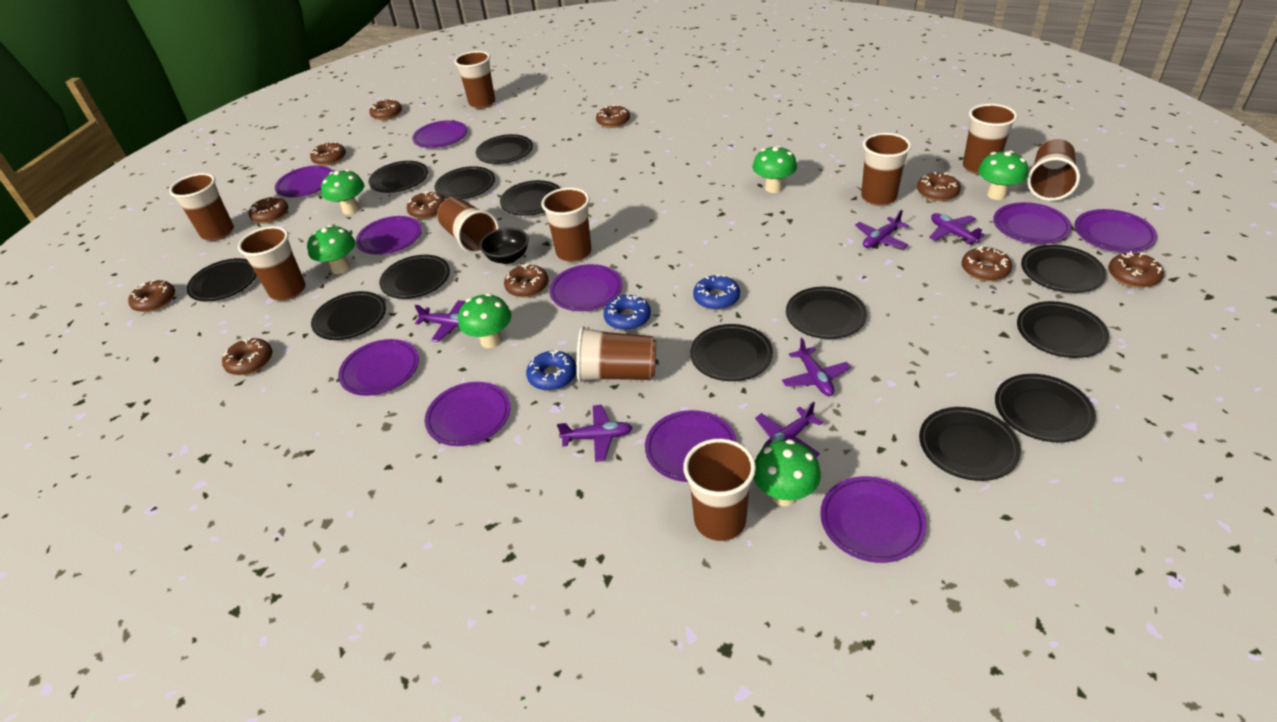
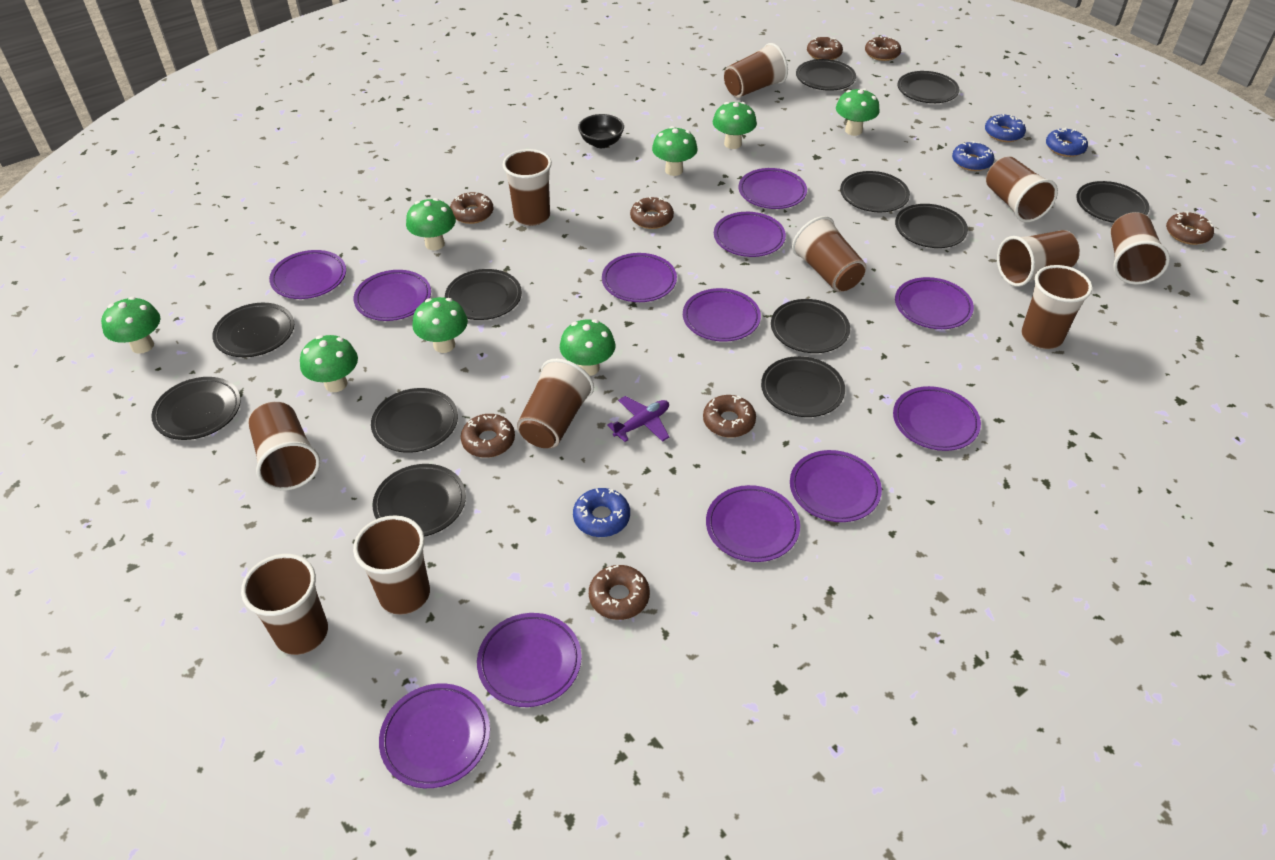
black plate: [186,258,257,301] [311,291,386,340] [369,161,428,193] [379,255,450,299] [434,166,495,199] [476,134,533,164] [500,180,560,216] [690,324,773,381] [786,287,867,339] [919,407,1021,481] [995,374,1096,442] [1017,301,1109,358] [1021,245,1106,293] = 13 -> [151,377,241,440] [212,303,294,357] [371,388,458,453] [372,464,466,537] [445,269,522,320] [761,356,845,417] [771,299,850,353] [796,59,856,91] [840,171,910,212] [895,204,968,248] [898,71,959,103] [1076,181,1149,223] = 12
blue donut: [526,350,577,391] [604,294,651,330] [693,274,740,310] = 3 -> [573,488,630,537] [952,141,994,171] [985,114,1026,142] [1046,127,1088,157] = 4
brown cup: [169,173,234,241] [238,226,306,301] [437,197,499,254] [454,51,495,109] [541,187,592,262] [576,326,656,382] [683,438,756,541] [861,133,911,206] [963,104,1018,175] [1027,139,1080,201] = 10 -> [241,554,328,655] [248,402,320,491] [353,515,430,615] [503,149,552,226] [517,359,594,448] [724,43,788,98] [792,216,866,292] [986,156,1058,222] [997,230,1080,287] [1021,265,1093,349] [1111,212,1170,285] = 11
brown donut: [128,280,175,312] [222,338,272,375] [249,196,288,224] [310,142,346,166] [369,99,402,120] [407,191,445,219] [504,264,549,297] [596,105,630,128] [917,172,961,201] [962,247,1012,281] [1108,251,1164,288] = 11 -> [450,192,493,224] [461,414,515,458] [589,565,650,620] [630,197,674,229] [703,395,756,438] [807,37,843,60] [865,36,901,61] [1166,211,1214,245] = 8
green mushroom: [307,225,355,274] [321,169,365,214] [458,293,511,348] [753,145,797,193] [753,439,821,506] [978,151,1028,200] = 6 -> [101,297,161,354] [300,335,358,392] [406,198,456,250] [412,297,468,353] [560,319,615,376] [652,126,698,176] [713,102,757,149] [836,88,880,136] = 8
purple plane: [415,300,465,342] [557,405,632,462] [755,401,823,457] [782,338,851,396] [855,210,909,248] [929,213,985,245] = 6 -> [607,396,669,442] = 1
purple plate: [275,166,334,197] [338,339,419,396] [356,216,422,255] [412,120,467,148] [425,382,510,446] [549,264,622,311] [645,410,737,482] [820,476,926,563] [993,202,1072,244] [1074,209,1157,252] = 10 -> [269,250,346,299] [354,270,431,321] [379,683,490,788] [477,613,582,707] [602,253,677,302] [683,288,761,342] [706,485,800,562] [714,212,786,257] [738,168,807,209] [790,450,882,522] [893,386,981,451] [895,277,974,329] = 12

